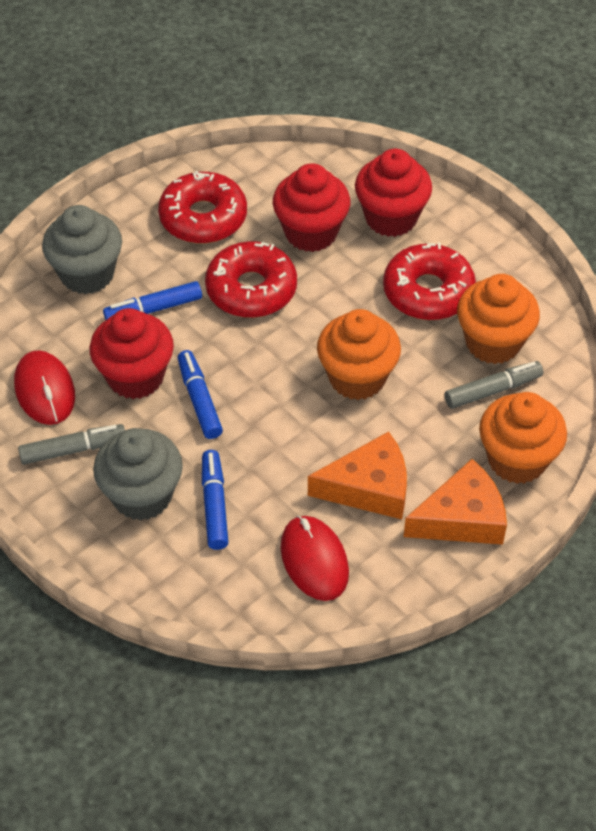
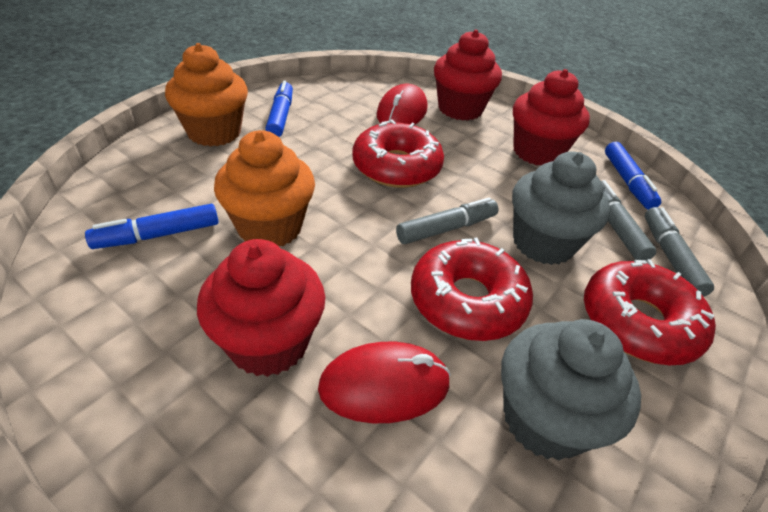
grey marker: [18,424,125,465] [445,361,543,409] = 2 -> [396,197,499,244] [601,180,656,261] [645,207,714,297] = 3
orange cheese: [308,431,407,519] [404,459,507,545] = 2 -> none = 0
orange cupcake: [317,309,401,400] [457,274,540,364] [479,392,567,484] = 3 -> [165,43,248,147] [214,130,315,246] = 2

